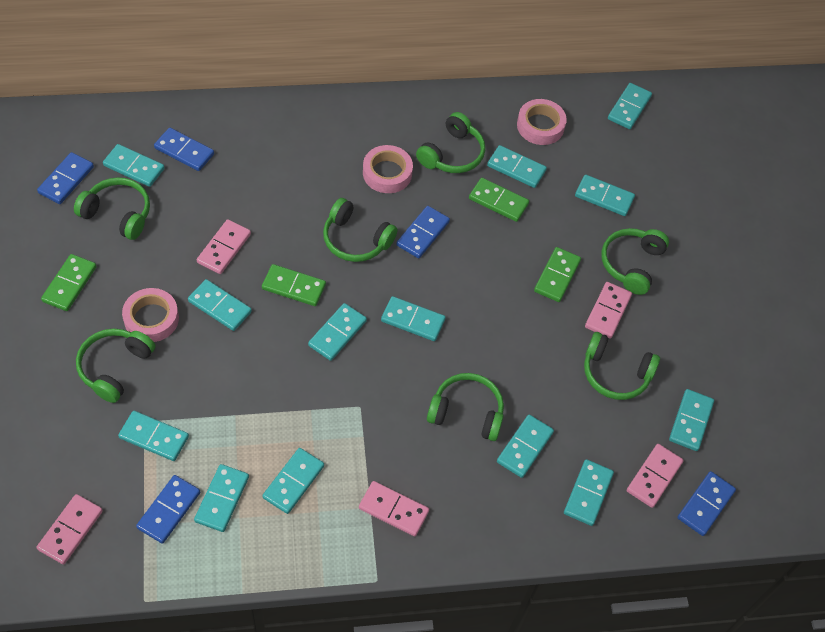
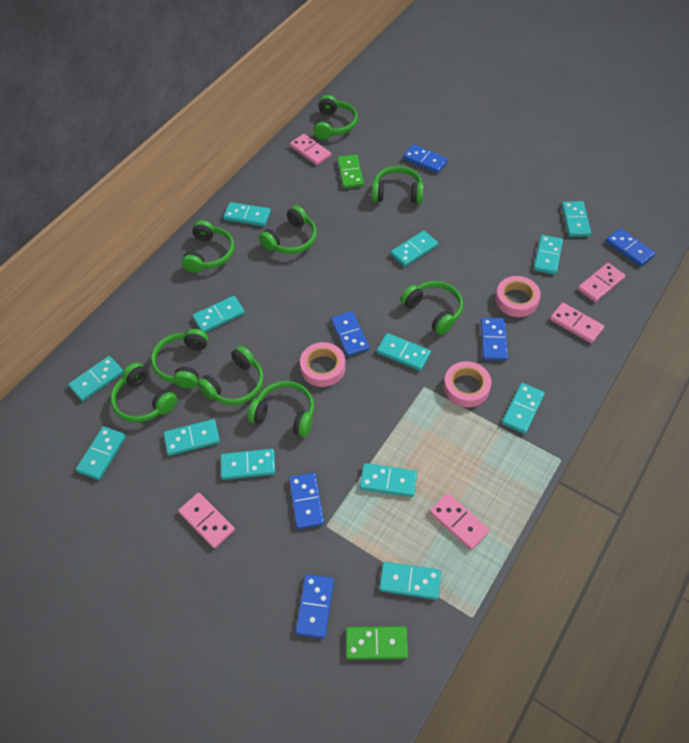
blue domino: [37,152,94,204] [136,475,200,544] [154,128,214,171] [396,206,450,258] [677,471,736,536] = 5 -> [289,473,324,529] [295,574,334,638] [331,311,370,356] [403,144,448,173] [481,318,508,361] [605,228,656,267] = 6
green domino: [41,254,97,311] [262,264,326,306] [469,178,529,222] [534,247,581,302] = 4 -> [337,155,364,188] [346,626,408,660] = 2
green headphones: [74,177,150,240] [76,328,156,403] [323,198,398,262] [416,112,485,173] [427,373,504,441] [584,332,660,400] [601,228,669,295] = 7 -> [111,362,178,423] [151,329,208,388] [182,220,234,273] [197,345,264,405] [248,381,314,437] [259,205,317,254] [313,95,358,140] [372,166,424,203] [401,281,463,335] = 9

